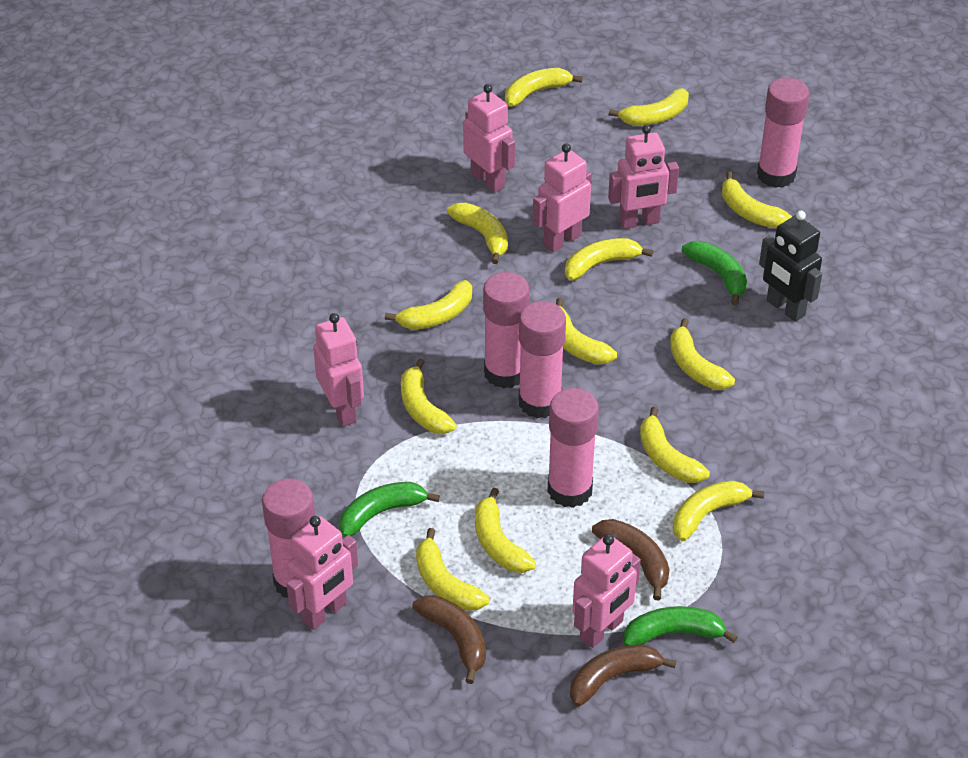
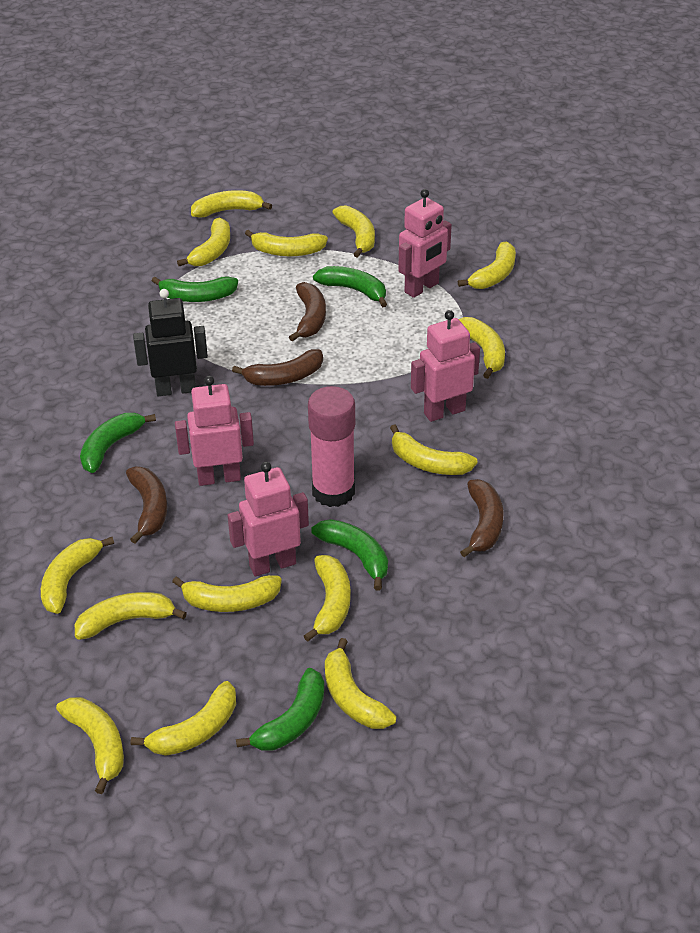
brown banana: [412,595,486,684] [570,645,676,707] [592,519,670,601] = 3 -> [126,466,167,544] [232,349,323,386] [289,282,326,342] [460,479,504,557] = 4
green banana: [339,482,440,537] [624,606,738,646] [682,241,747,305] = 3 -> [80,413,156,473] [152,276,238,302] [236,668,324,750] [311,519,388,590] [313,266,387,307] = 5
pink glue stick: [262,478,315,597] [483,272,529,389] [519,301,566,418] [547,388,599,508] [757,78,809,188] = 5 -> [308,386,355,507] = 1
pink robot: [286,516,358,630] [313,313,364,427] [463,84,515,193] [533,143,592,252] [572,534,641,648] [608,125,679,229] = 6 -> [175,376,254,486] [228,462,309,576] [399,189,452,298] [411,310,480,422] = 4
yellow banana: [385,280,472,330] [401,358,457,434] [416,528,489,611] [447,203,508,264] [475,488,536,573] [505,68,583,107] [556,298,617,365] [565,238,653,281] [609,88,689,125] [640,407,710,483] [670,318,735,390] [673,480,764,541] [722,171,792,228] = 13 -> [41,537,114,614] [56,697,124,794] [75,592,187,640] [131,681,236,756] [172,575,282,612] [177,217,230,266] [191,190,272,218] [245,230,328,256] [304,555,351,642] [325,638,397,729] [332,206,375,258] [390,425,478,475] [458,241,516,289] [459,317,505,379] = 14

